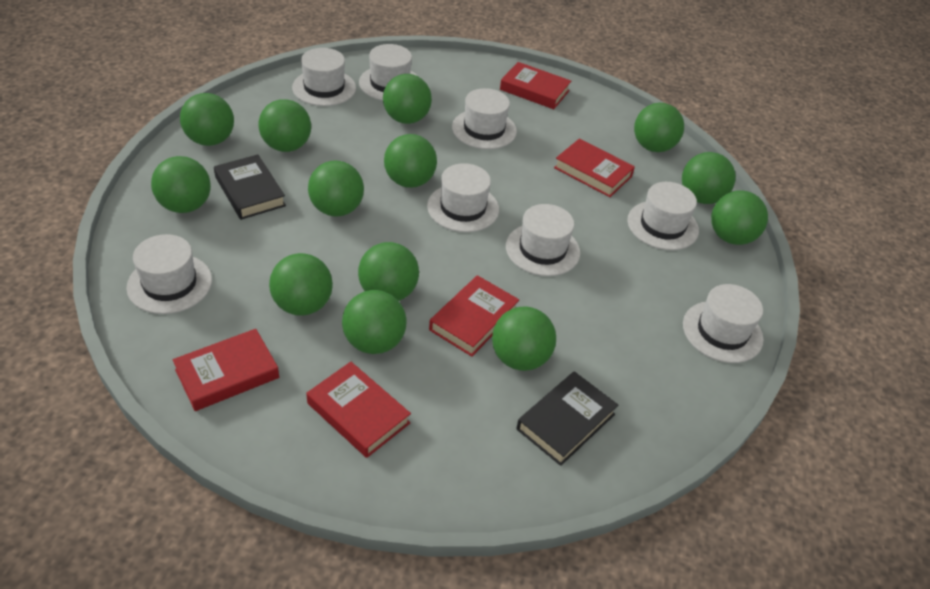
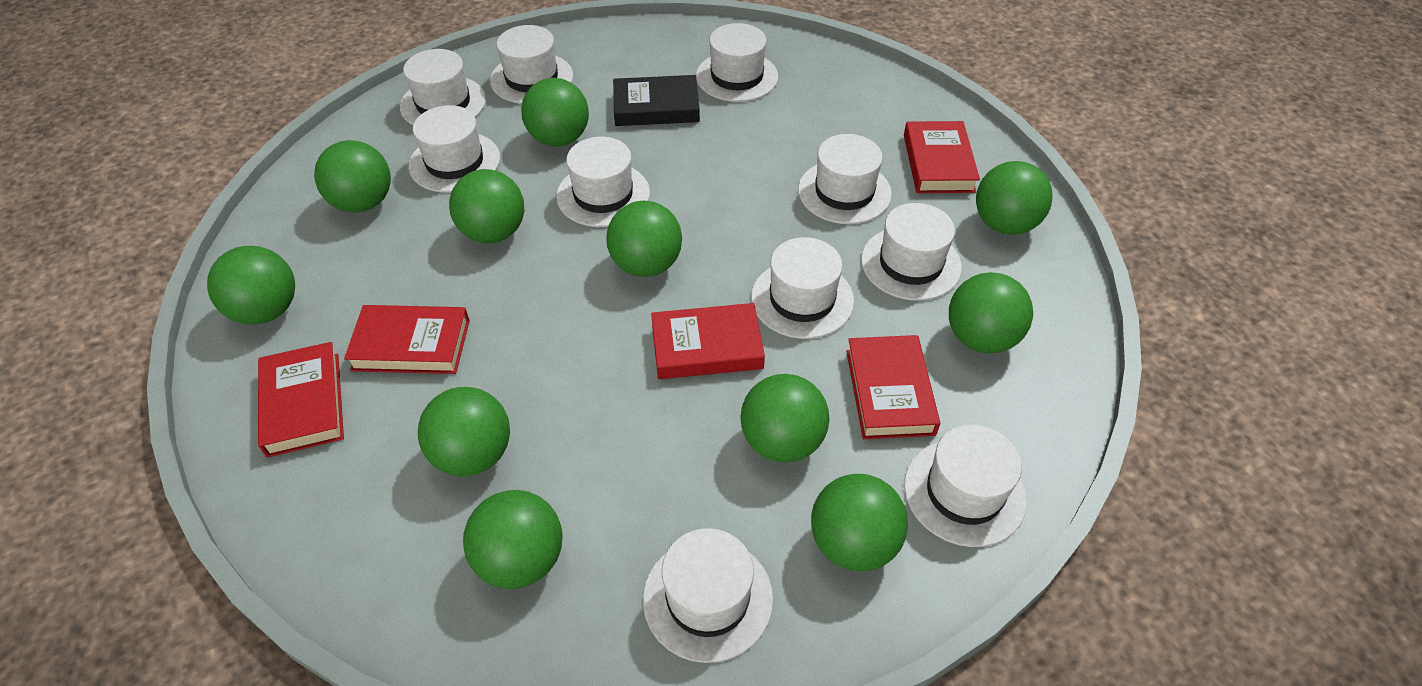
black book: [214,154,286,220] [516,371,618,466] = 2 -> [613,75,700,126] = 1
green ball: [151,156,211,213] [180,93,234,146] [258,99,311,152] [269,253,333,316] [308,161,364,217] [342,290,406,354] [358,242,419,301] [383,74,432,124] [384,134,437,188] [492,307,556,371] [634,103,684,152] [682,152,736,204] [711,190,768,245] = 13 -> [207,246,295,325] [314,140,391,213] [418,387,510,477] [449,169,524,243] [463,490,562,589] [521,78,589,146] [606,201,682,277] [740,374,829,463] [811,474,908,571] [949,272,1033,354] [976,161,1052,235] = 11
white hat: [126,234,212,314] [292,48,356,106] [359,44,417,101] [427,163,499,232] [452,88,517,149] [506,204,580,276] [627,182,699,250] [683,284,763,363] = 8 -> [400,49,486,125] [409,105,500,193] [490,25,573,104] [556,137,650,227] [643,528,773,663] [696,23,778,102] [751,237,854,339] [798,134,892,224] [861,203,962,301] [904,425,1027,547] = 10

